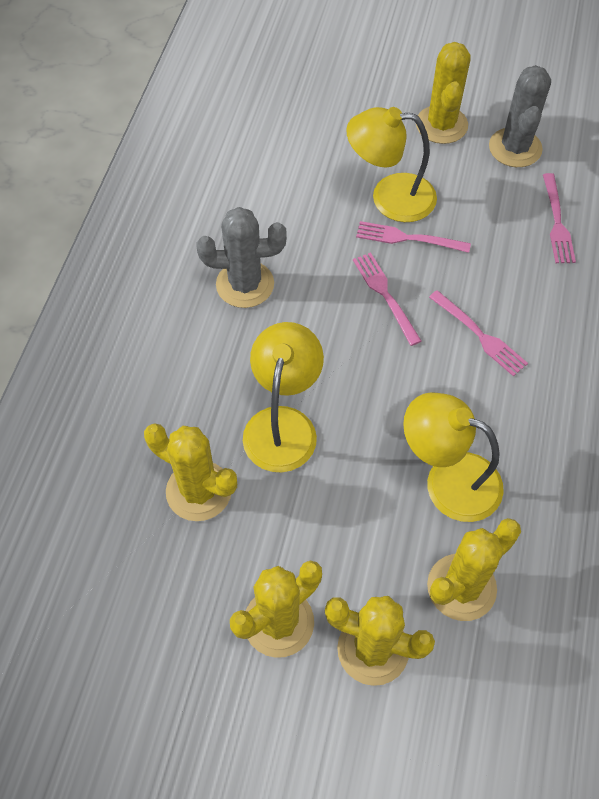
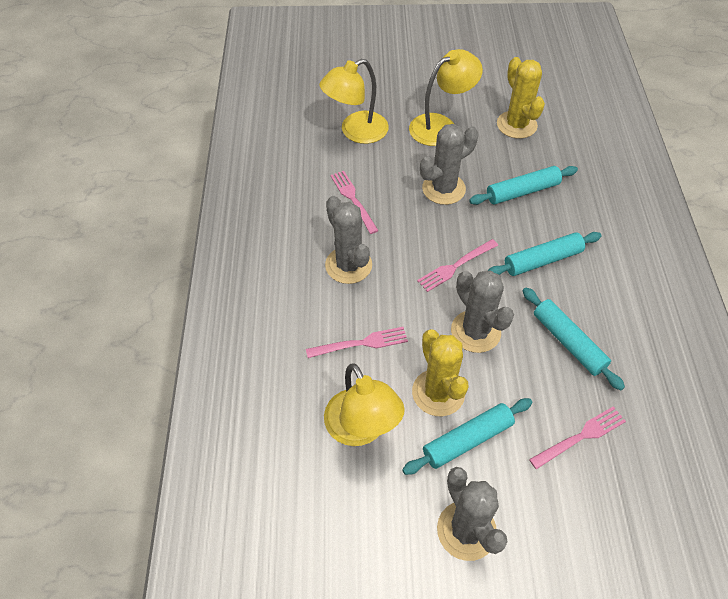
grey cactus: [196,207,287,308] [489,65,551,167] = 2 -> [325,196,372,284] [420,124,478,205] [437,467,508,561] [451,270,514,353] = 4
turquoise rolling pin: none = 0 -> [402,398,532,475] [469,166,578,205] [488,232,602,276] [522,287,625,390] = 4
yellow cactus: [144,423,237,521] [230,561,322,658] [325,596,435,686] [416,42,471,144] [427,518,521,621] = 5 -> [412,329,469,416] [497,57,545,139] = 2

